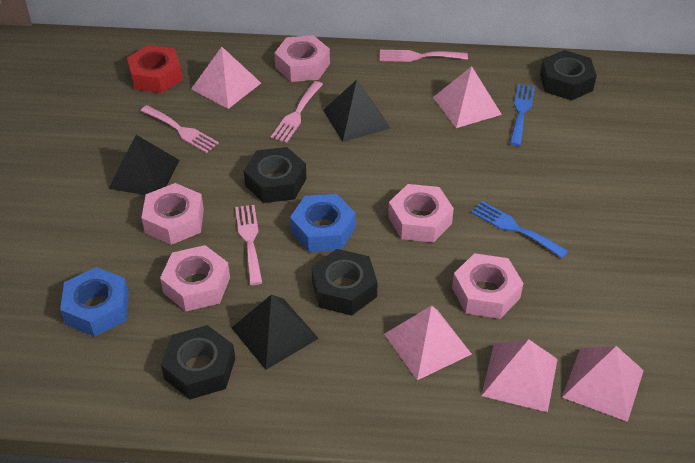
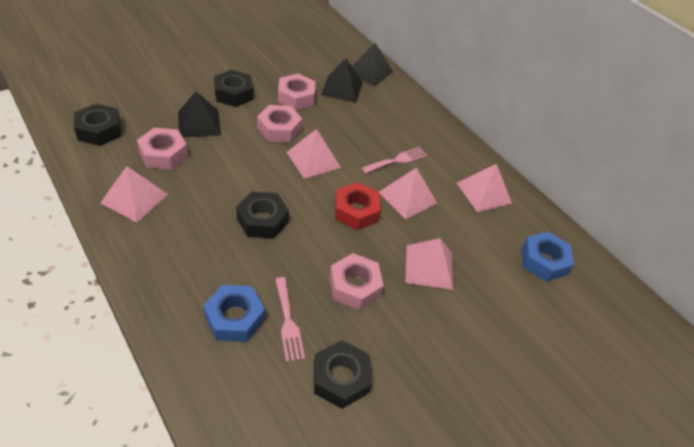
blue fork: [471,201,568,259] [510,84,535,146] = 2 -> none = 0
pink fork: [140,105,219,153] [235,205,262,285] [271,81,323,143] [380,50,468,62] = 4 -> [275,277,305,362] [361,147,427,174] = 2
pink nut: [141,183,204,245] [160,245,230,311] [275,35,330,82] [388,184,454,243] [452,253,523,319] = 5 -> [137,128,188,170] [257,105,302,142] [278,74,316,110] [329,253,384,310] = 4

